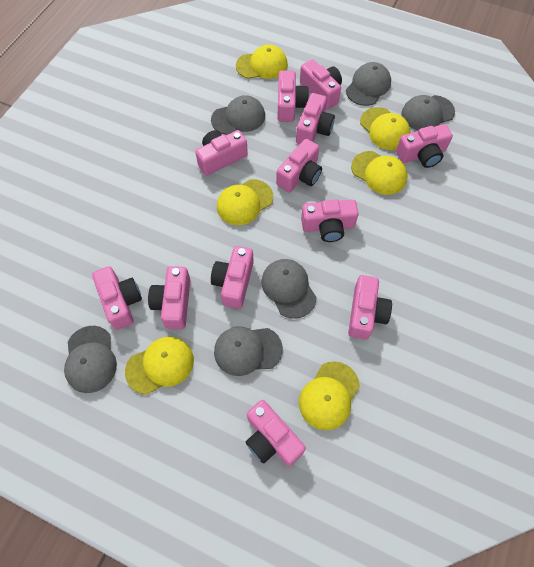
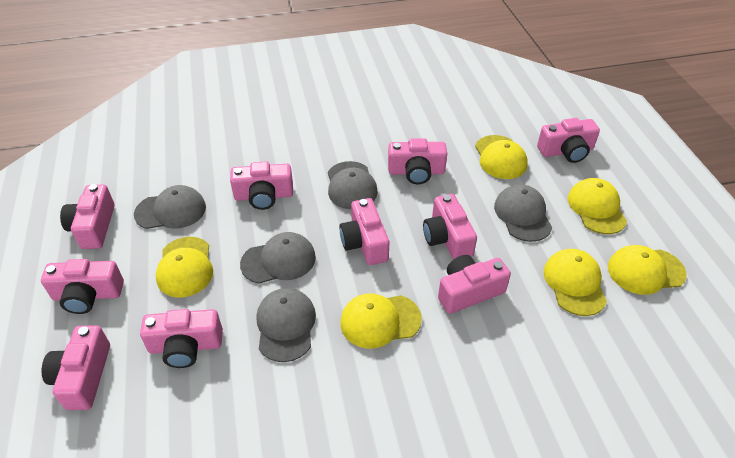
grey cap: [64,326,117,393] [211,95,265,135] [214,327,283,376] [261,259,317,319] [346,62,391,106] [401,95,455,131] = 6 -> [134,185,206,229] [240,232,316,284] [256,288,316,362] [328,161,378,210] [494,184,552,242] = 5
pink camera: [92,266,142,330] [148,266,190,329] [196,130,248,176] [211,246,254,309] [246,400,306,466] [276,139,322,192] [277,70,309,122] [296,93,335,144] [300,60,342,109] [301,199,359,242] [348,275,392,340] [396,124,453,168] = 12 -> [41,259,124,314] [42,325,110,410] [60,184,115,249] [140,309,223,368] [230,162,293,210] [339,198,389,265] [388,138,447,184] [423,194,477,260] [438,255,511,314] [537,118,600,163] = 10

